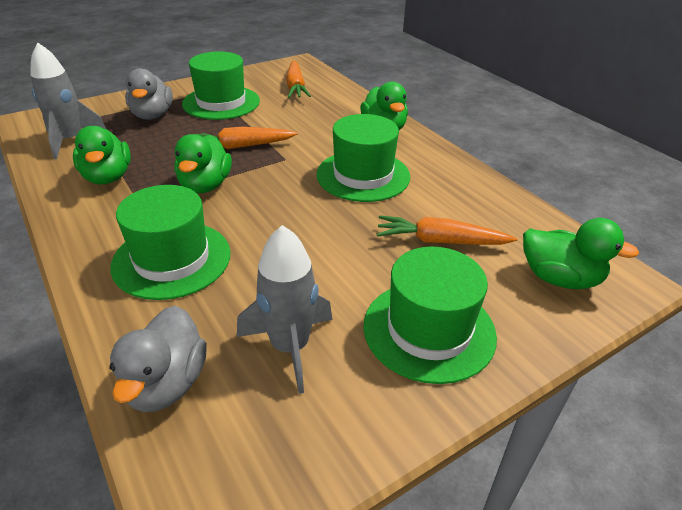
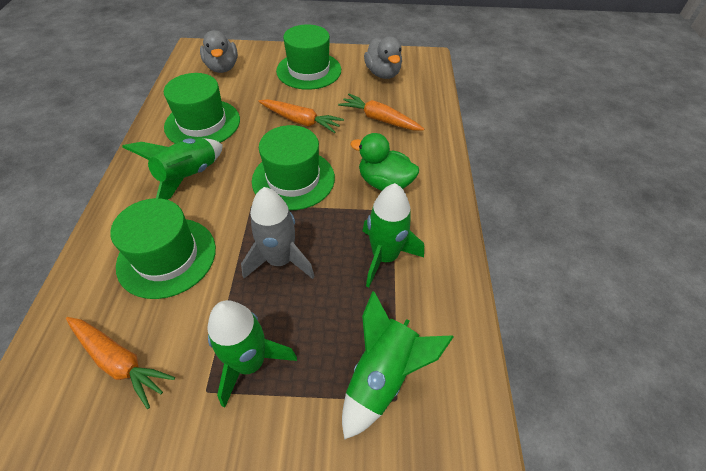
green duck: [73,126,131,184] [174,134,232,193] [360,82,408,130] [523,218,639,289] = 4 -> [350,133,419,191] = 1
green rocket: none = 0 -> [122,138,223,200] [207,300,297,408] [342,291,453,440] [363,183,424,288] = 4
grey rocket: [30,43,106,159] [237,225,332,394] = 2 -> [241,187,315,279] = 1

